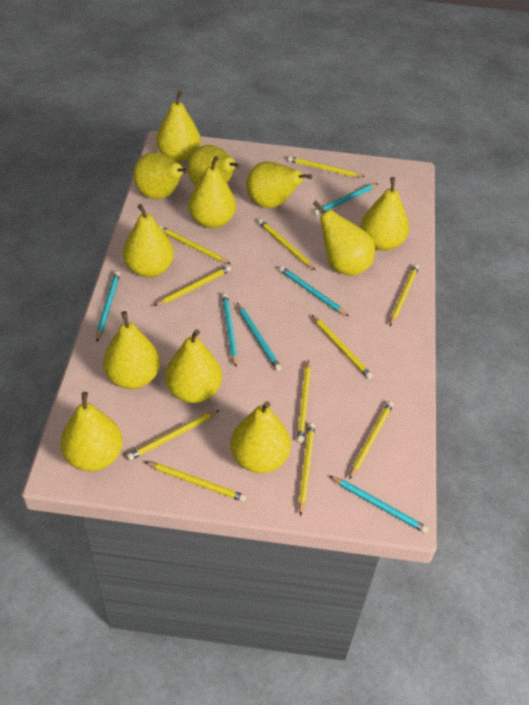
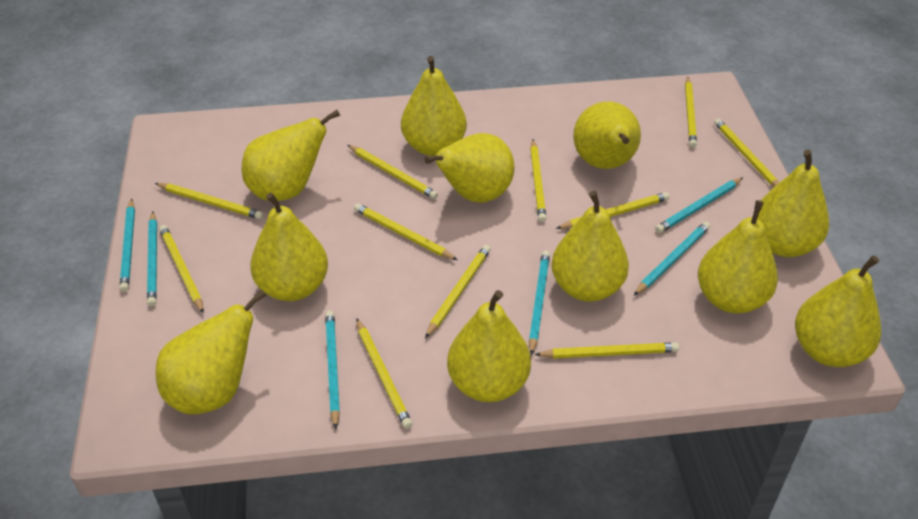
yellow pear: [60,392,123,471] [103,311,160,389] [123,204,174,278] [133,152,189,200] [156,91,201,162] [165,329,222,403] [188,145,241,185] [188,156,236,228] [231,401,291,473] [246,161,312,209] [313,200,375,276] [361,177,409,251] = 12 -> [155,289,266,414] [242,110,340,201] [250,193,328,301] [401,56,467,156] [424,133,515,203] [447,290,531,402] [551,191,629,302] [573,102,641,169] [698,200,778,313] [757,150,829,257] [795,256,881,367] = 11

